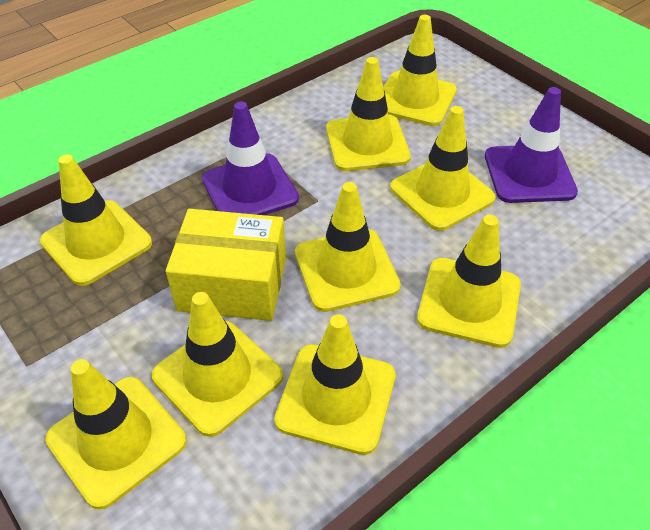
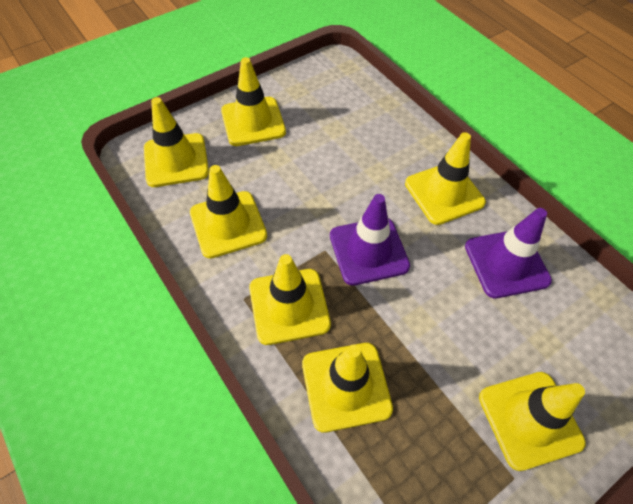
yellow box: [166,209,286,321] = 1 -> none = 0
yellow traffic cone: [40,154,152,286] [45,359,186,510] [152,292,283,437] [274,314,396,455] [295,182,401,312] [326,57,411,171] [383,15,457,126] [390,106,496,231] [417,215,521,348] = 9 -> [144,97,209,187] [190,165,267,258] [221,57,286,146] [249,254,331,345] [302,343,393,432] [405,132,486,225] [479,372,586,471] = 7

